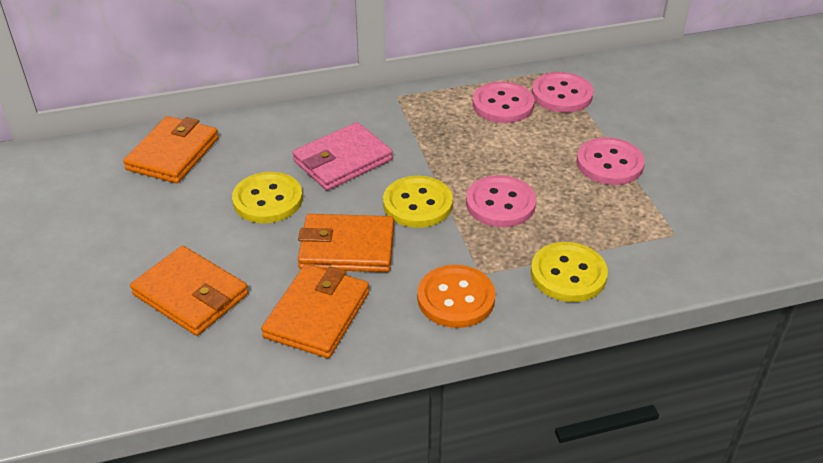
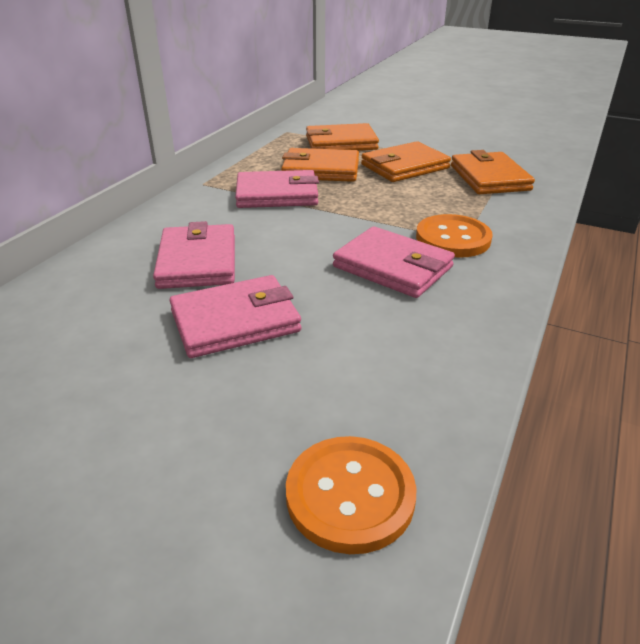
orange button: [417,265,495,328] = 1 -> [286,436,417,554] [416,214,493,258] = 2
pink button: [466,175,536,227] [473,82,534,123] [532,72,594,113] [577,137,645,185] = 4 -> none = 0
pink wallet: [292,122,393,191] = 1 -> [153,221,235,289] [169,275,301,358] [235,170,319,208] [333,226,455,298] = 4
yellow button: [232,172,303,223] [383,176,453,228] [531,242,608,302] = 3 -> none = 0

